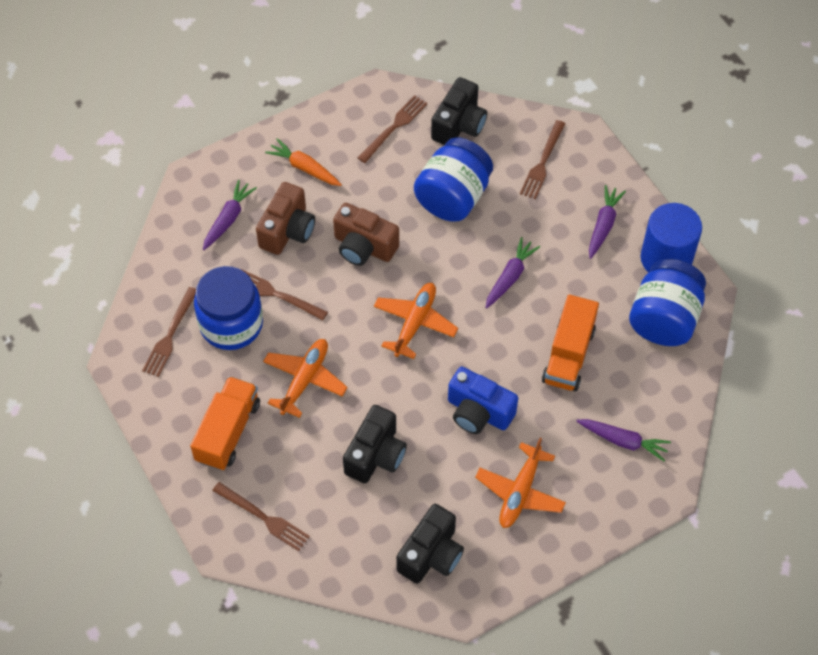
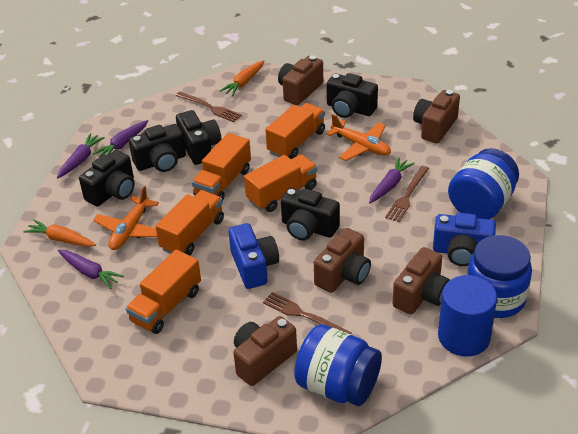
black camera: [343,405,407,483] [396,504,464,584] [431,77,487,145] = 3 -> [79,150,135,207] [129,124,186,172] [176,110,221,165] [281,188,340,240] [327,73,378,118] = 5
blue camera: [448,367,518,434] = 1 -> [229,223,279,289] [433,213,496,266] = 2
brown camera: [256,182,315,255] [333,203,399,266] = 2 -> [233,316,297,386] [278,56,323,105] [314,228,371,293] [392,247,450,314] [413,90,460,143] = 5
brown fork: [142,287,196,377] [212,482,310,551] [241,269,328,320] [358,95,427,163] [520,120,566,200] = 5 -> [176,92,242,122] [263,292,352,334] [385,166,429,222] = 3
orange carrot: [265,138,342,186] = 1 -> [23,220,96,247] [220,60,264,96] = 2
orange plane: [263,339,348,418] [374,283,458,359] [475,437,566,528] = 3 -> [93,186,159,250] [326,114,391,161] = 2
orange truck: [190,376,260,471] [542,295,599,391] = 2 -> [126,249,201,334] [155,190,224,256] [192,133,251,201] [244,154,317,212] [265,103,325,159] = 5

